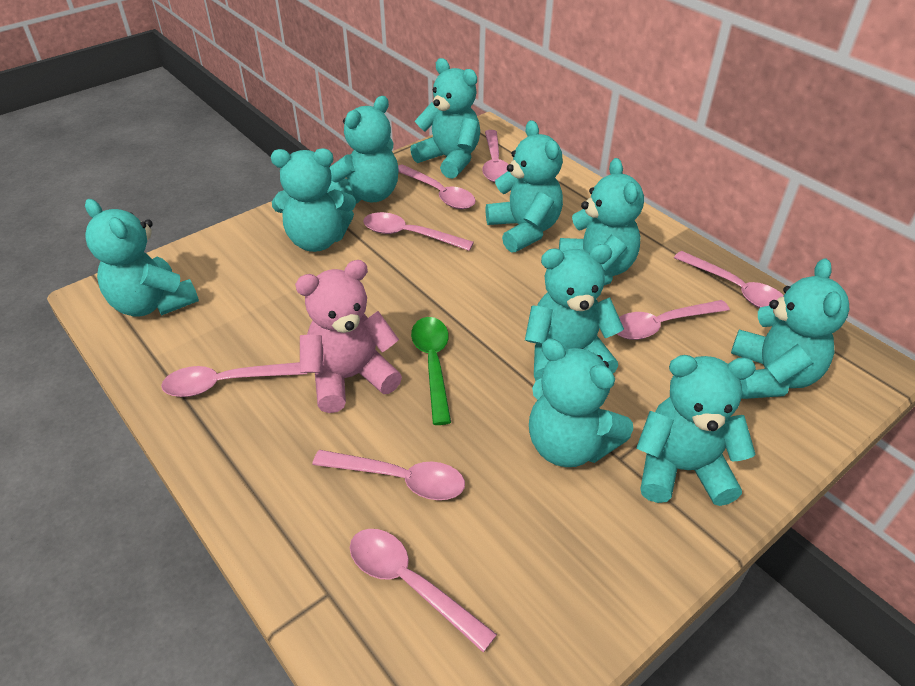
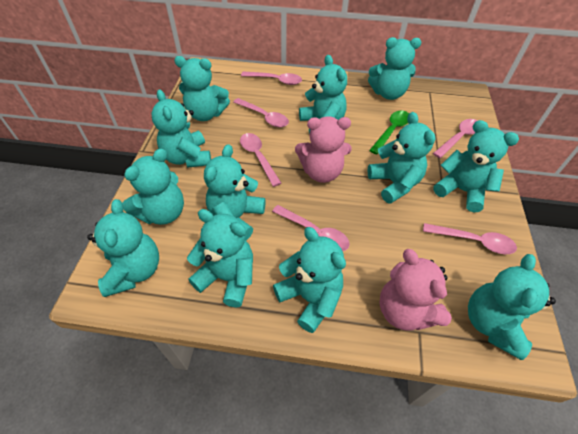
pink spoon: [161,362,307,397] [312,450,465,500] [350,529,497,652] [363,212,474,251] [398,164,476,209] [482,130,509,182] [617,300,730,340] [674,251,784,308] = 8 -> [233,98,289,127] [240,133,281,187] [241,71,302,85] [272,205,350,251] [423,223,517,254] [433,119,478,158] = 6
pink teddy bear: [295,260,402,413] = 1 -> [295,116,352,183] [379,249,452,330] = 2
turquoise teddy bear: [85,199,199,317] [271,148,356,252] [327,96,399,204] [410,58,480,179] [486,120,563,253] [525,244,624,381] [529,339,633,467] [559,158,644,285] [636,355,756,506] [731,258,849,399] = 10 -> [87,199,159,297] [122,148,184,225] [152,89,211,167] [174,56,230,121] [187,209,253,307] [204,144,265,241] [273,227,346,333] [299,55,347,134] [367,112,435,204] [368,37,421,100] [433,120,519,213] [468,254,556,360] = 12

